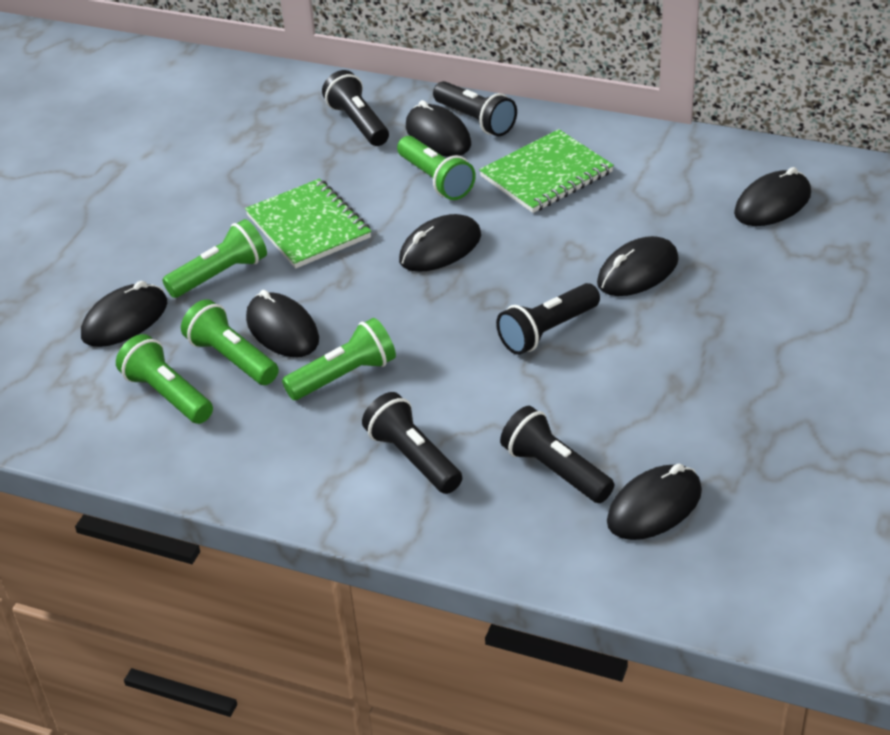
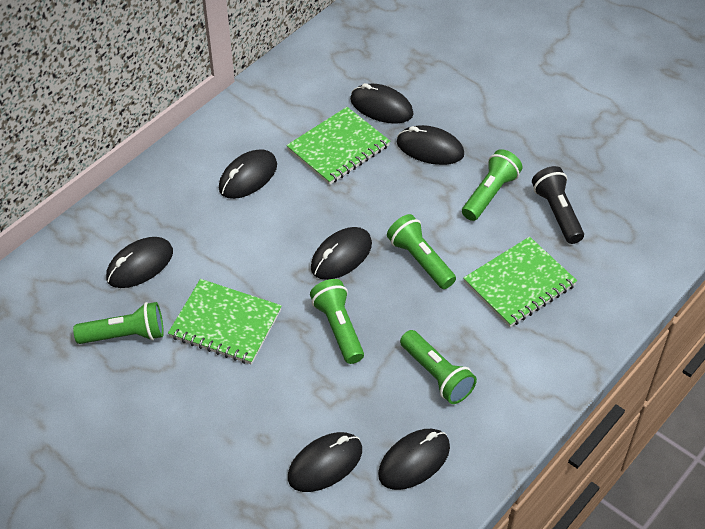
black flashlight: [322,70,389,146] [362,392,462,494] [433,81,517,136] [496,283,600,355] [500,406,614,503] = 5 -> [532,166,584,244] = 1
green notebook: [245,178,371,269] [479,129,614,213] = 2 -> [168,279,282,365] [286,107,390,185] [463,237,577,327] = 3

